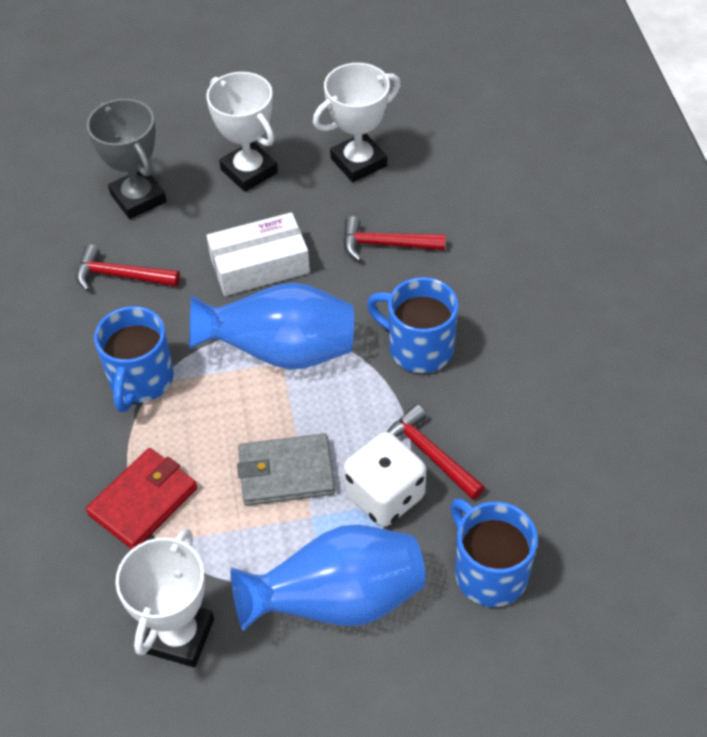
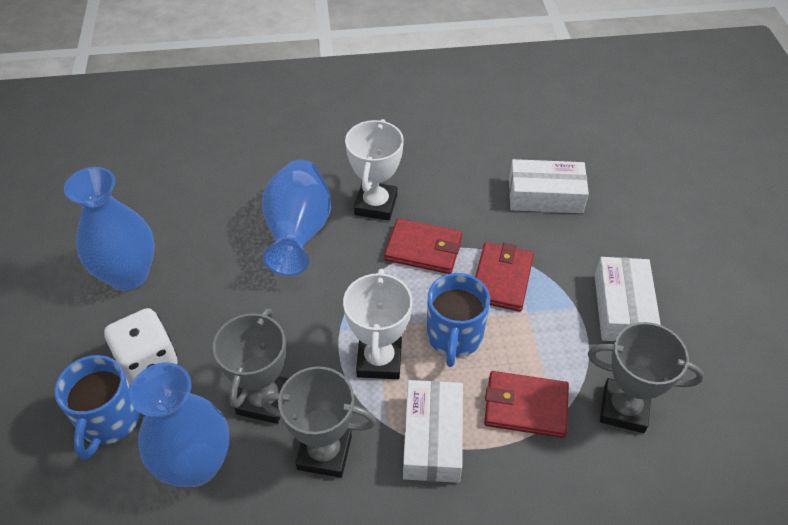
blue mug: [94,306,174,412] [367,277,458,373] [450,498,538,607] = 3 -> [54,355,140,460] [427,273,490,367] = 2
blue vase: [189,283,354,370] [231,525,425,631] = 2 -> [64,167,155,291] [129,362,230,487] [262,160,331,276] = 3
grey trophy: [87,99,167,219] = 1 -> [213,308,288,424] [261,366,376,478] [588,322,704,433] = 3
grey wallet: [237,433,335,506] = 1 -> none = 0
red hammer: [76,245,180,291] [343,216,446,261] [387,404,485,500] = 3 -> none = 0
red wallet: [86,448,197,549] = 1 -> [384,218,462,274] [475,242,534,312] [484,371,569,438] = 3
white box: [206,212,310,296] = 1 -> [403,380,463,483] [509,159,589,213] [595,257,661,341] = 3
white trophy: [115,528,214,667] [206,72,278,192] [313,63,401,182] = 3 -> [343,269,413,379] [345,119,404,220] = 2

